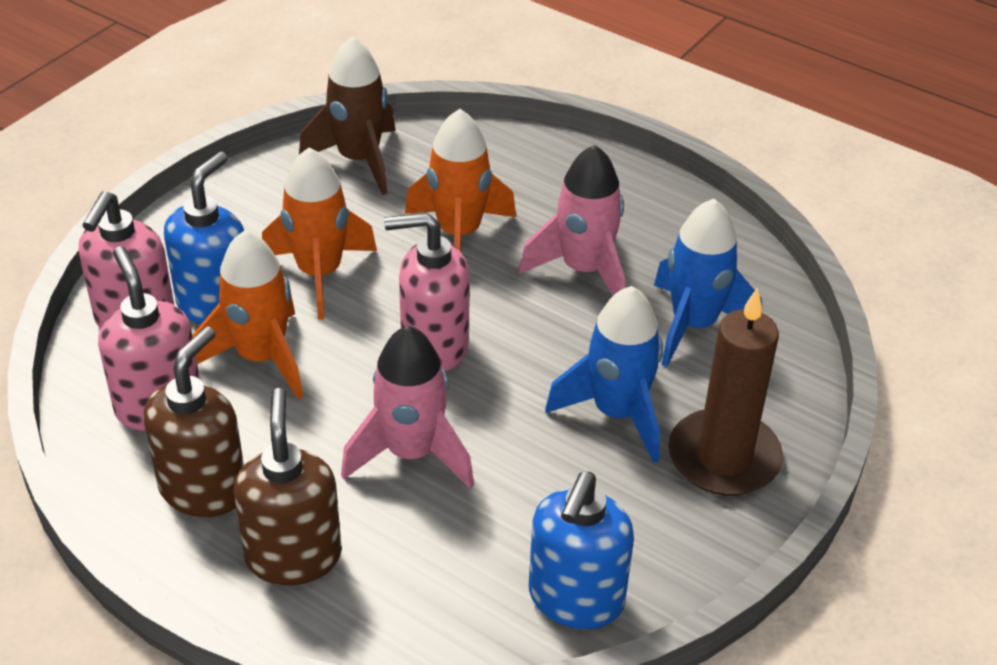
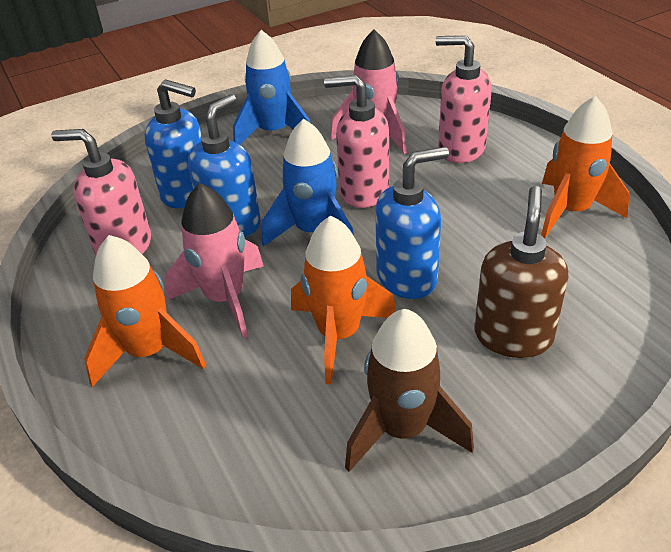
blue soap dispenser: [164,152,244,325] [529,472,634,629] = 2 -> [145,79,202,208] [188,94,261,237] [375,147,449,299] = 3
brown candle: [668,288,783,496] = 1 -> none = 0
brown soap dispenser: [143,326,244,517] [233,388,342,585] = 2 -> [474,186,568,358] = 1

